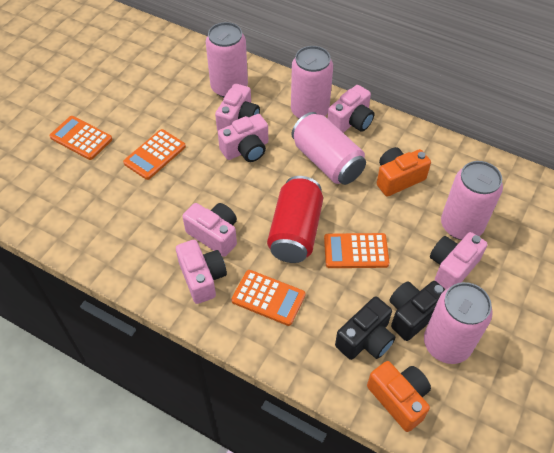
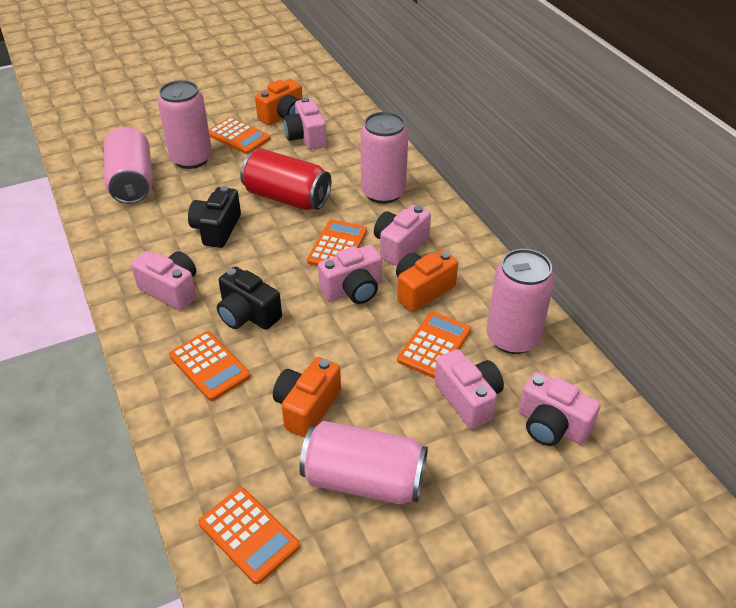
orange calculator: [49,116,112,160] [123,129,186,180] [231,270,306,326] [324,233,389,268] = 4 -> [169,331,250,401] [199,487,300,584] [209,117,271,154] [307,219,367,266] [397,312,471,379] = 5
orange camera: [367,361,431,432] [377,147,431,196] = 2 -> [255,79,303,125] [273,357,341,438] [396,250,458,312] = 3

